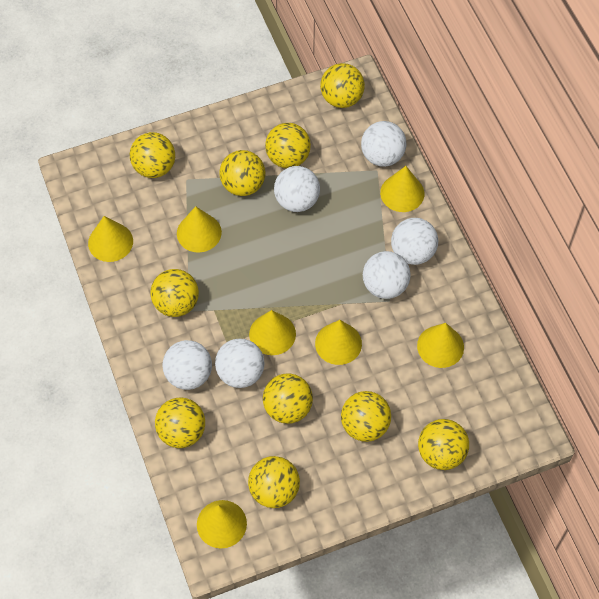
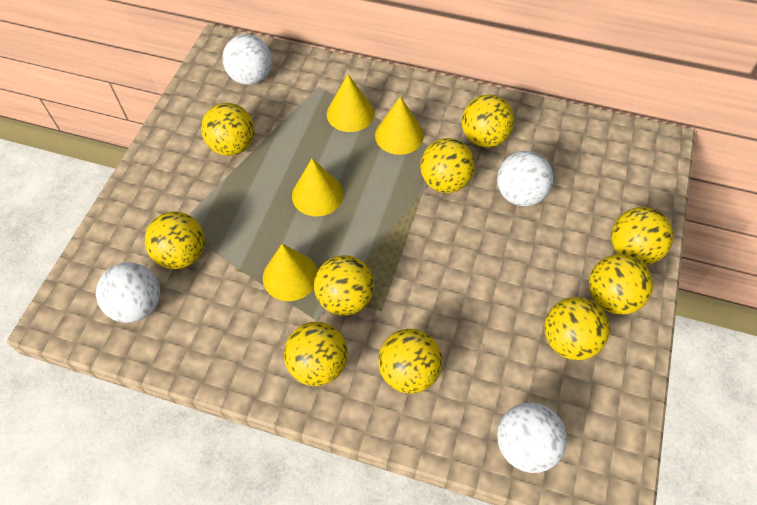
white ball: [162,340,212,390] [215,338,265,388] [274,166,320,212] [361,121,406,167] [363,251,410,299] [391,218,438,265] = 6 -> [96,262,160,323] [222,34,272,85] [497,151,554,206] [497,402,567,473] = 4
yellow cone: [88,216,133,262] [177,206,222,253] [197,500,247,548] [249,310,296,355] [315,320,362,365] [380,166,424,212] [417,323,464,368] = 7 -> [263,244,318,301] [292,158,343,216] [327,74,374,132] [375,96,424,155] = 4

